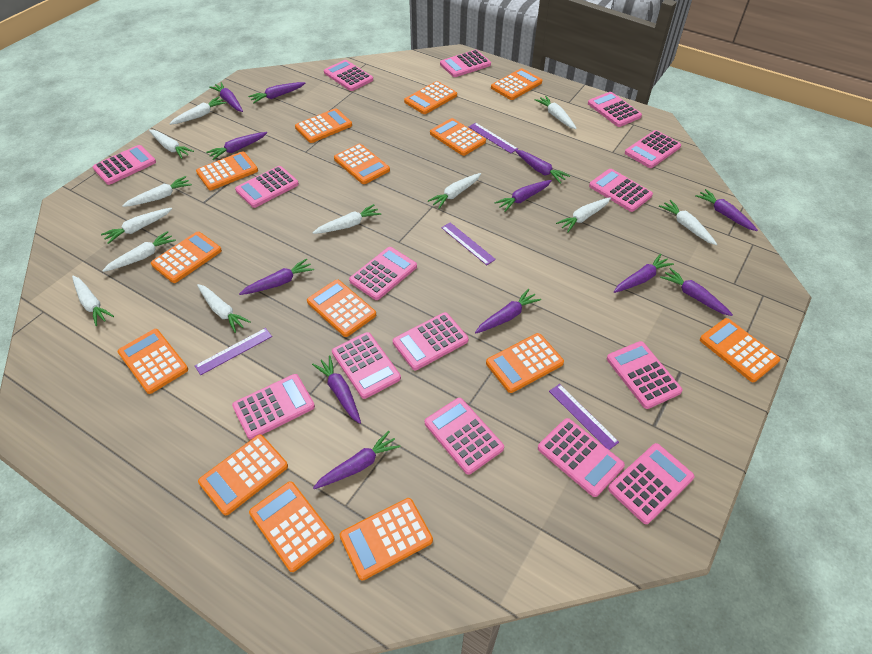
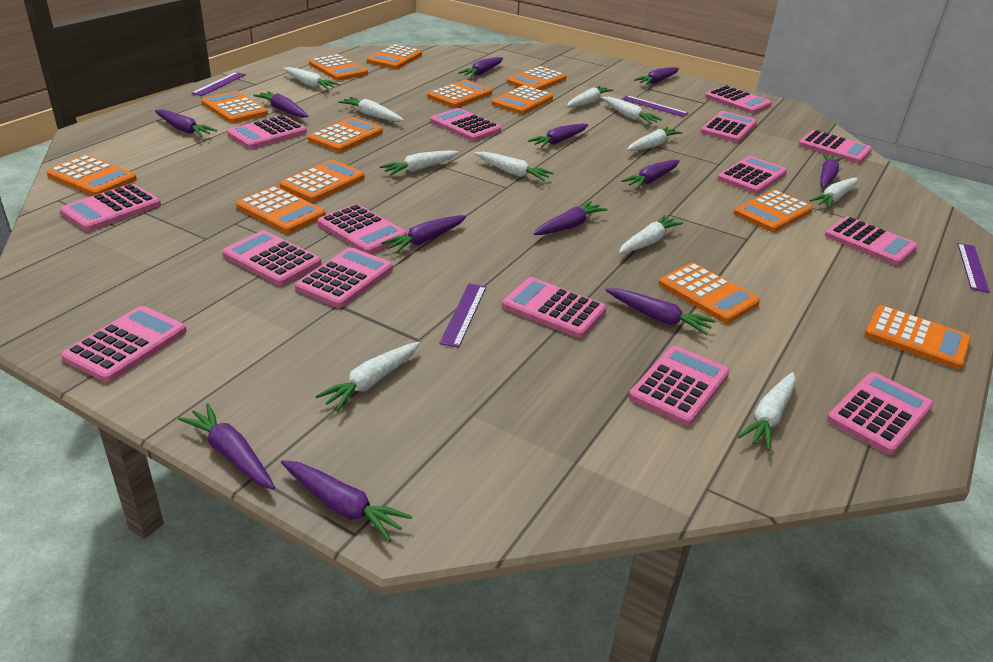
orange calculator: [118,329,188,394] [151,232,222,283] [196,152,258,190] [198,435,288,515] [249,481,334,572] [295,108,352,143] [307,280,376,337] [334,144,390,184] [340,498,433,580] [404,81,457,114] [430,118,486,156] [486,333,564,393] [491,68,542,100] [700,318,780,382] = 14 -> [46,155,137,196] [201,91,268,123] [236,186,326,233] [280,160,365,202] [308,117,383,152] [309,54,368,81] [367,44,422,69] [427,80,492,108] [491,85,553,114] [507,66,566,90] [658,263,760,323] [734,190,813,232] [864,305,971,370] = 13
white carrot: [72,276,114,326] [101,208,173,244] [102,231,176,272] [122,176,192,207] [149,130,194,159] [169,97,227,125] [197,284,251,333] [313,204,381,234] [428,173,481,209] [535,96,577,129] [556,197,611,232] [659,200,717,245] = 12 -> [283,67,340,90] [316,341,420,411] [338,97,404,122] [380,150,459,175] [474,152,554,181] [567,85,614,107] [602,97,662,124] [619,215,683,254] [627,127,683,151] [738,372,796,451] [810,178,858,208] = 11

